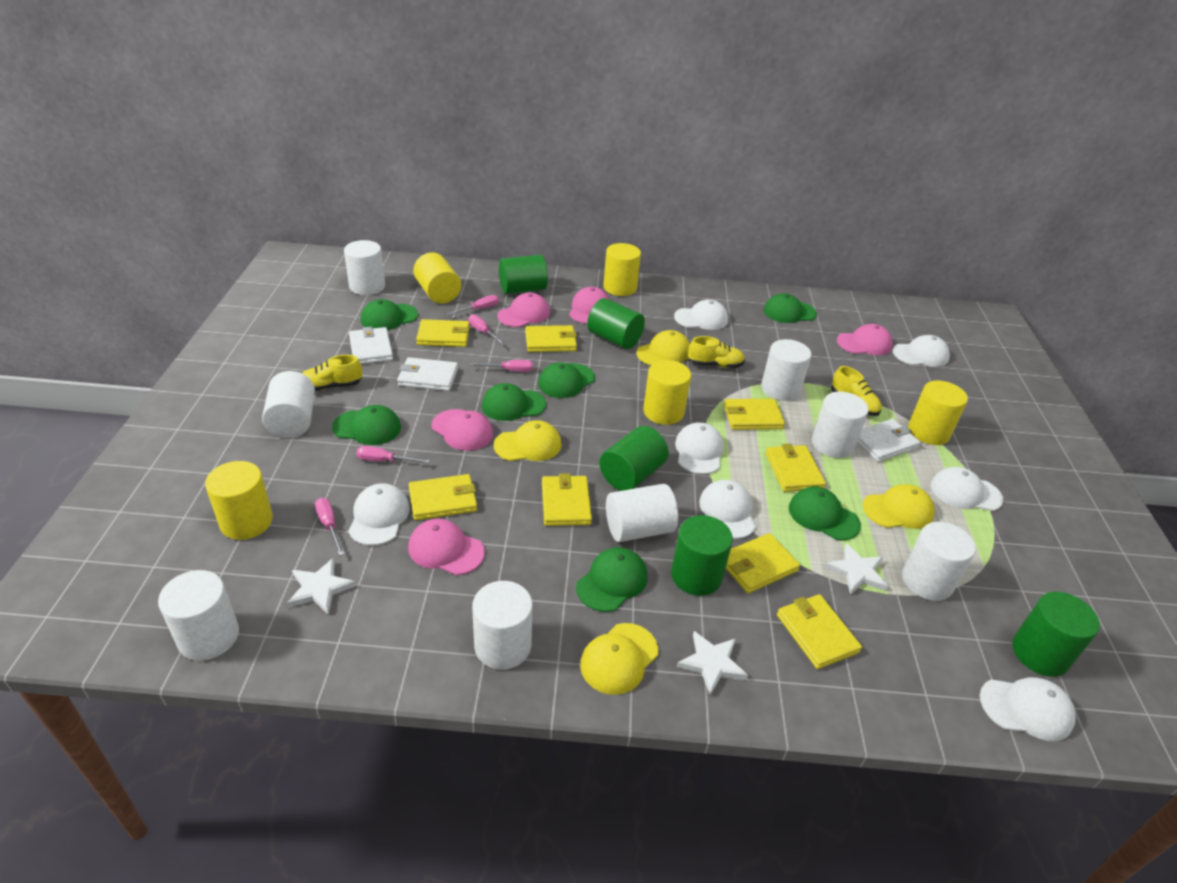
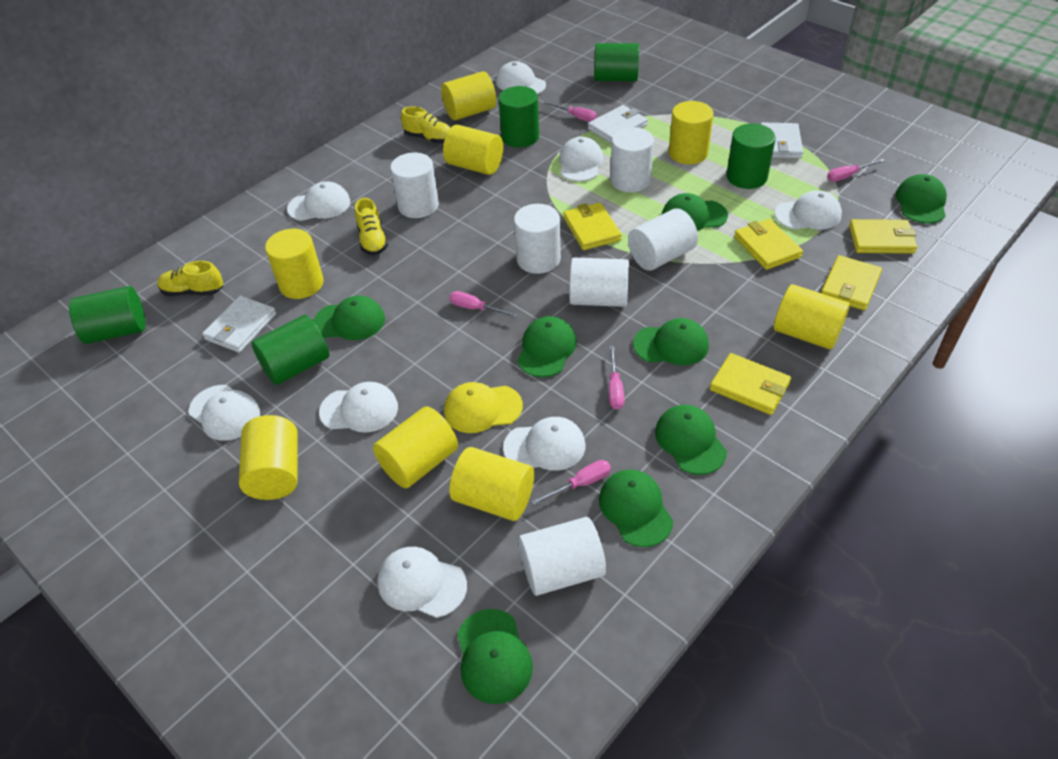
green cap: [332,405,401,445] [361,299,418,330] [482,383,546,421] [538,362,595,398] [576,547,648,612] [764,293,817,323] [789,486,861,540] = 7 -> [313,296,385,340] [457,609,533,704] [517,316,577,377] [599,470,673,547] [633,318,709,365] [655,405,727,475] [662,193,728,231] [896,174,947,223] = 8
pink cap: [408,518,485,575] [432,409,493,451] [497,293,550,327] [569,287,610,324] [837,324,893,355] = 5 -> none = 0
white cap: [348,483,410,545] [674,299,728,330] [675,422,724,474] [699,480,756,539] [893,335,950,367] [931,467,1003,511] [980,677,1076,741] = 7 -> [189,385,260,441] [287,182,350,221] [319,382,398,433] [377,546,467,618] [496,61,546,94] [503,417,585,471] [559,137,603,181] [775,190,842,230] = 8
white cylinder: [158,570,239,661] [262,371,315,438] [344,240,385,295] [472,581,532,670] [606,484,678,542] [761,339,811,401] [812,392,869,458] [902,522,976,601] = 8 -> [390,152,439,218] [514,204,561,274] [518,517,606,596] [569,258,629,307] [610,127,654,192] [628,208,698,271] = 6
white star: [287,558,356,615] [677,631,748,695] [825,544,889,595] = 3 -> none = 0
yellow cap: [494,420,562,461] [580,623,658,695] [637,330,690,365] [863,484,935,529] = 4 -> [444,382,523,433] = 1
yellow cylinder: [205,461,273,540] [413,252,461,304] [603,243,641,296] [643,360,691,425] [908,381,968,445] = 5 -> [239,415,298,500] [265,229,324,299] [373,407,458,488] [441,71,496,120] [443,124,503,175] [450,447,534,521] [669,101,713,164] [774,284,850,350] = 8
yellow wallet: [409,474,477,520] [416,319,470,347] [525,325,577,352] [542,473,592,526] [723,399,785,430] [726,533,800,593] [765,444,826,492] [777,594,862,669] = 8 -> [563,202,622,250] [710,353,791,415] [734,219,803,270] [821,255,882,310] [849,219,917,254] = 5

